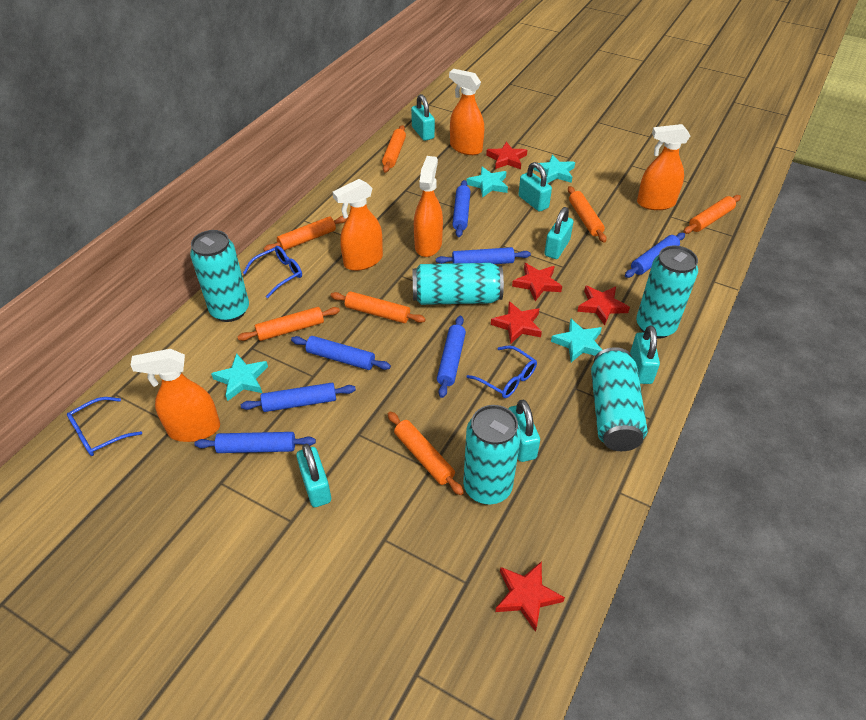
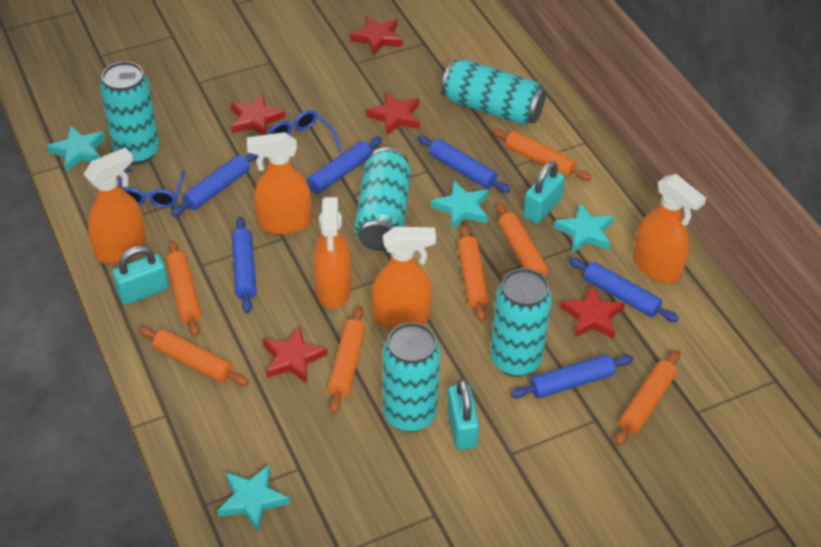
blue glasses: [67,397,142,456] [243,246,302,298] [466,346,537,398] = 3 -> [118,168,185,208] [268,110,341,169] = 2
blue rolling pin: [194,432,316,453] [241,383,356,412] [291,336,391,370] [436,247,531,264] [437,316,466,398] [452,180,471,237] [625,233,685,278] = 7 -> [171,153,258,216] [232,217,257,313] [307,137,382,194] [417,135,510,193] [510,355,634,398] [569,258,679,322] = 6
turquoise padlock: [296,443,331,507] [411,94,435,141] [508,400,540,462] [518,162,552,212] [544,207,574,259] [630,325,660,384] = 6 -> [112,246,169,305] [447,379,479,450] [523,161,565,223] = 3

